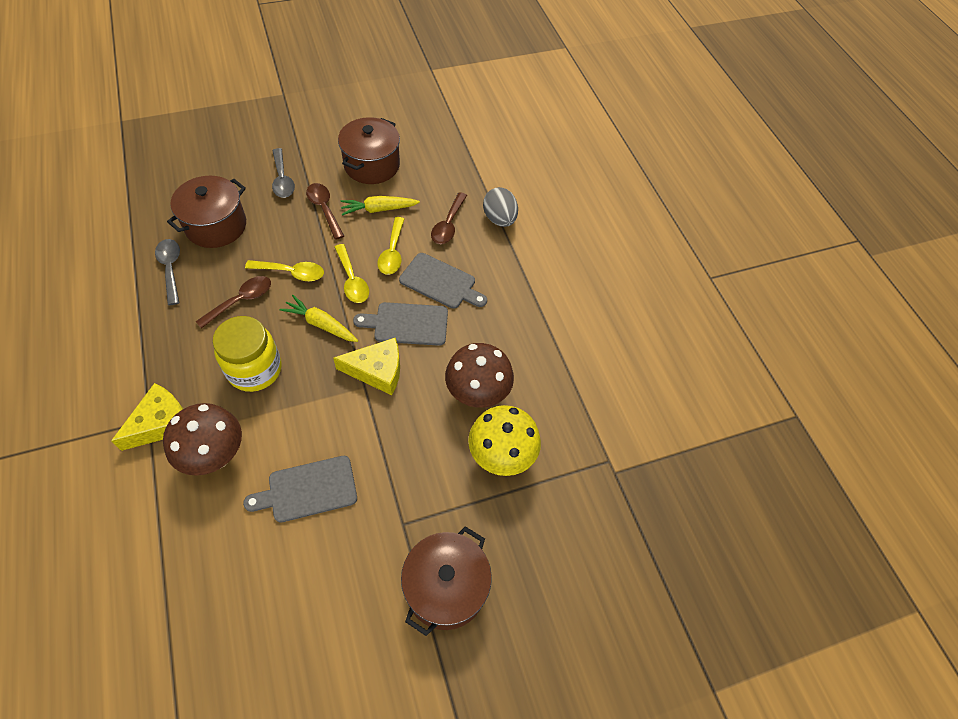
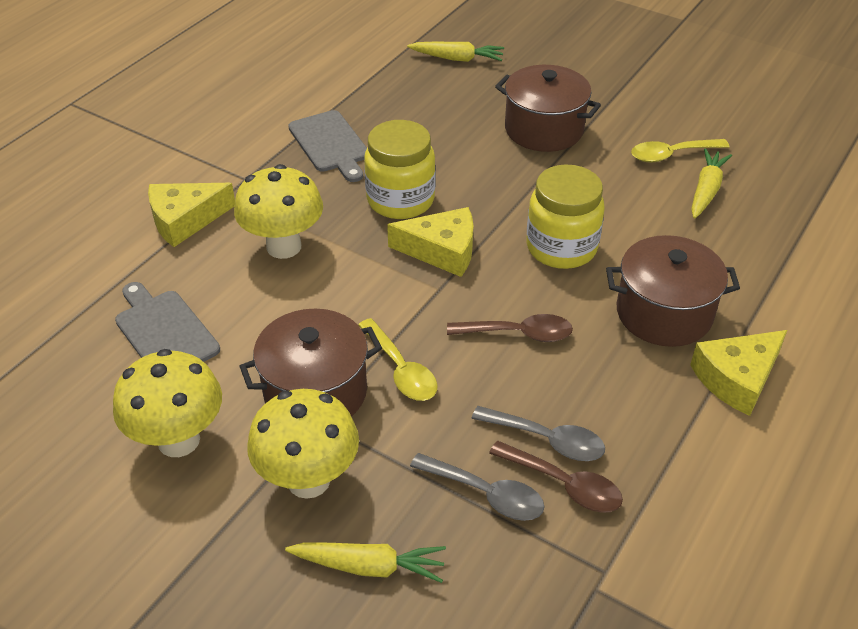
brown mushroom: [163,403,242,476] [445,343,514,408] = 2 -> none = 0
brown spoon: [195,276,271,329] [306,183,344,240] [431,192,467,244] = 3 -> [447,314,573,342] [489,441,623,513] = 2
grey cutting board: [243,456,357,523] [353,302,448,346] [399,253,487,309] = 3 -> [115,282,220,362] [288,110,367,182] = 2
grey egg: [483,187,518,227] = 1 -> none = 0
yellow carrot: [280,295,358,342] [340,196,420,216] = 2 -> [285,543,446,583] [407,42,504,62] [691,148,732,219] = 3
yellow cheese: [111,383,183,451] [333,338,400,395] = 2 -> [148,183,235,247] [387,207,473,277] [690,330,787,416] = 3
yellow jar: [213,316,282,392] = 1 -> [364,120,435,219] [526,164,605,269] = 2
yellow mushroom: [468,405,541,476] = 1 -> [113,349,222,457] [234,164,323,259] [247,389,359,499] = 3
yellow spoon: [245,260,324,281] [334,244,369,303] [377,217,404,275] = 3 -> [358,318,438,401] [631,139,729,162] = 2

